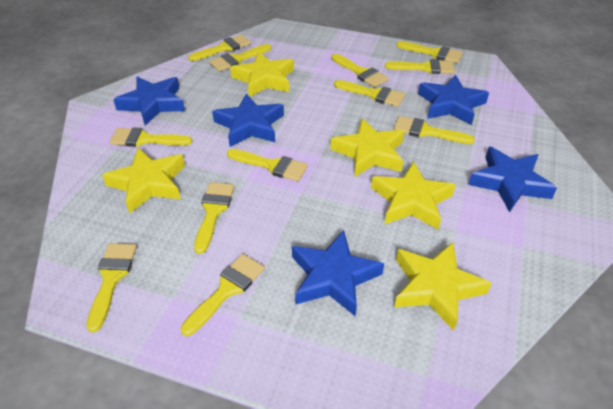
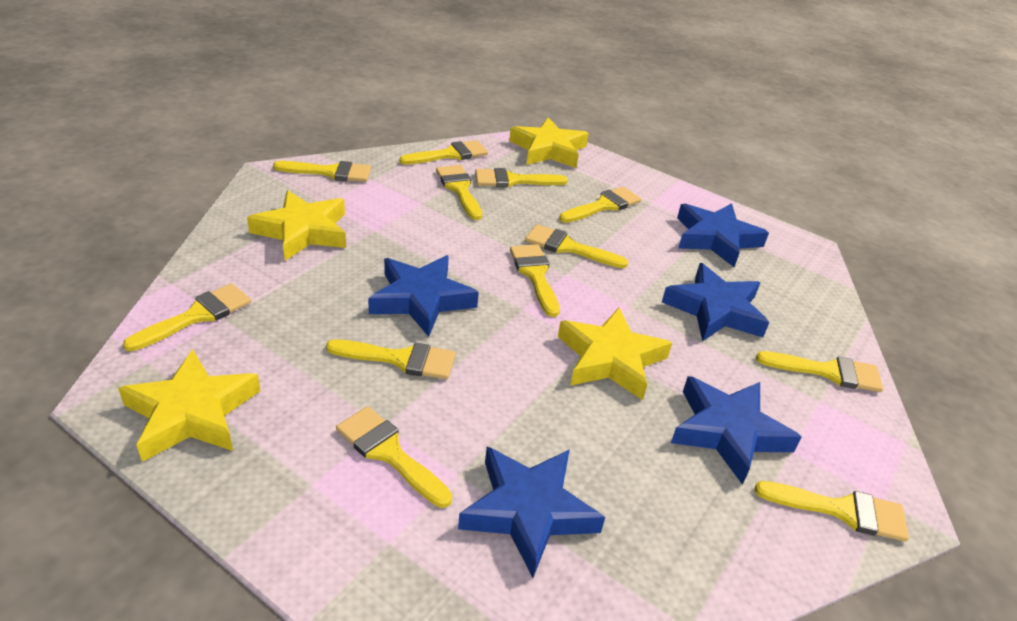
yellow star: [102,148,185,213] [230,52,294,97] [331,118,405,177] [371,161,456,229] [394,242,492,331] = 5 -> [118,349,261,462] [247,190,346,261] [509,117,589,168] [558,307,672,400] = 4

